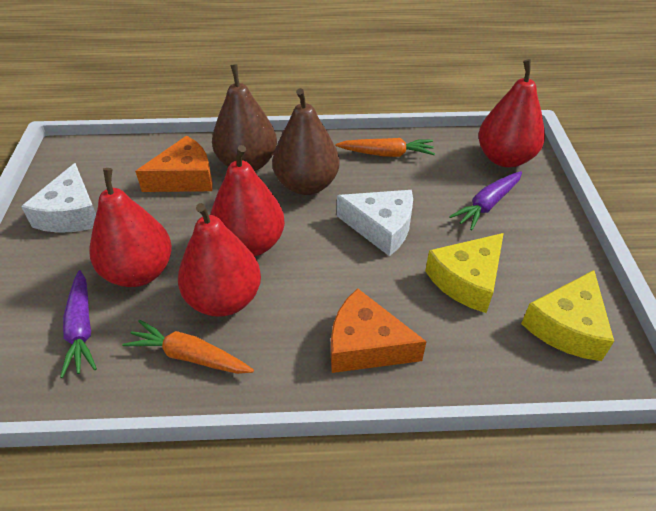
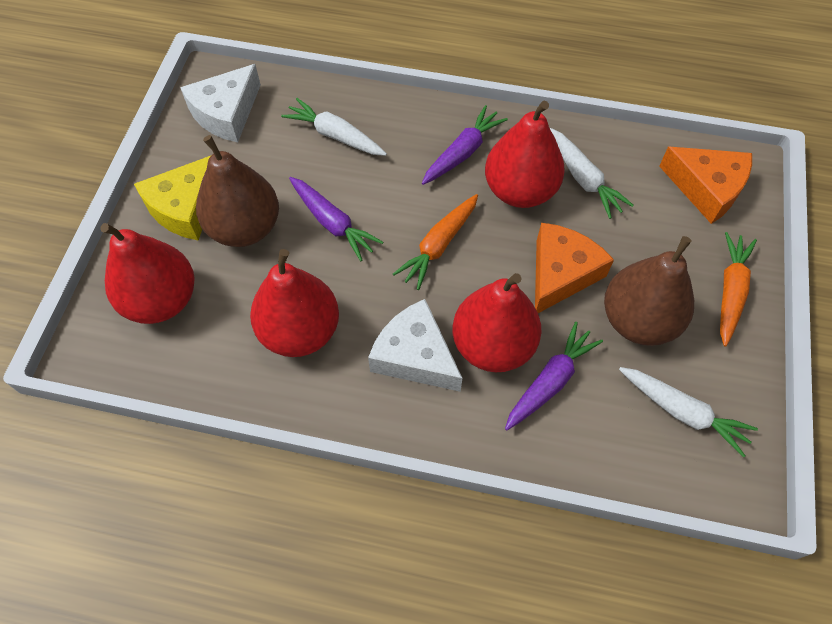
purple carrot: [60,270,97,378] [449,171,522,230] = 2 -> [289,177,383,261] [422,105,508,185] [505,322,603,430] = 3
white carrot: none = 0 -> [281,98,387,156] [550,128,634,219] [619,367,758,458] = 3
yellow cheese: [425,233,504,313] [521,270,614,361] = 2 -> [134,156,211,240] = 1

